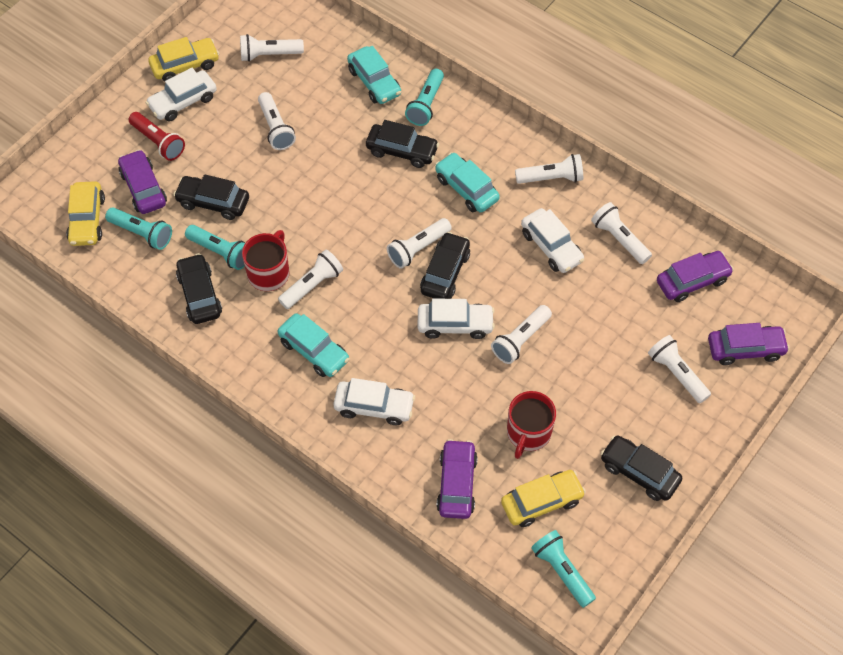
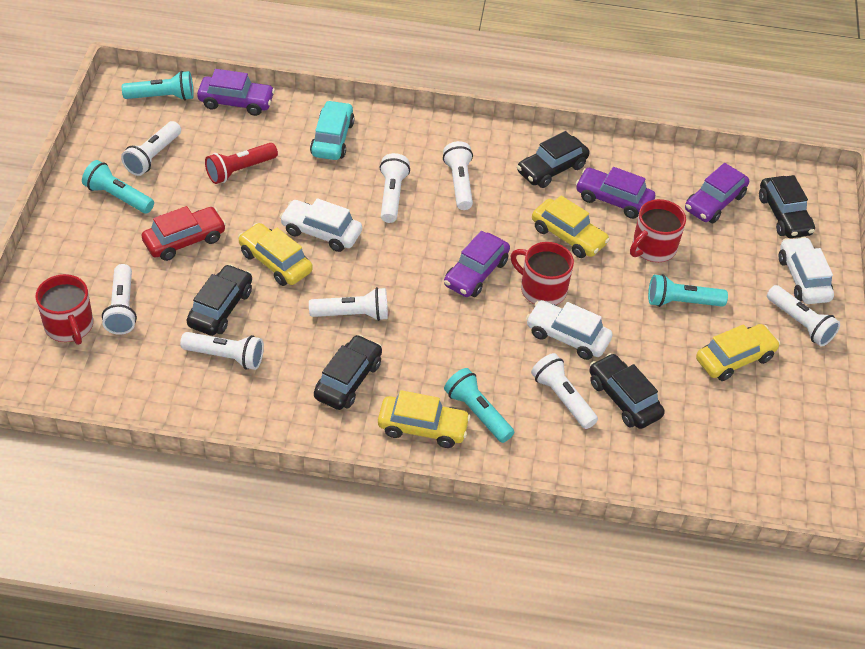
red car: none = 0 -> [141,206,226,261] = 1
red mug: [242,230,289,291] [507,391,556,459] = 2 -> [35,274,93,345] [511,242,574,305] [630,199,686,262] = 3
turquoise car: [278,314,350,377] [347,46,401,104] [435,152,500,213] = 3 -> [310,100,355,160] = 1
white car: [145,68,217,121] [333,378,415,425] [418,298,495,339] [521,208,585,273] = 4 -> [280,198,362,252] [526,300,612,360] [779,237,834,304] = 3
yellow car: [66,181,105,246] [148,37,219,82] [501,470,586,527] = 3 -> [238,223,313,286] [378,390,471,448] [532,196,610,258] [696,324,780,381] = 4

